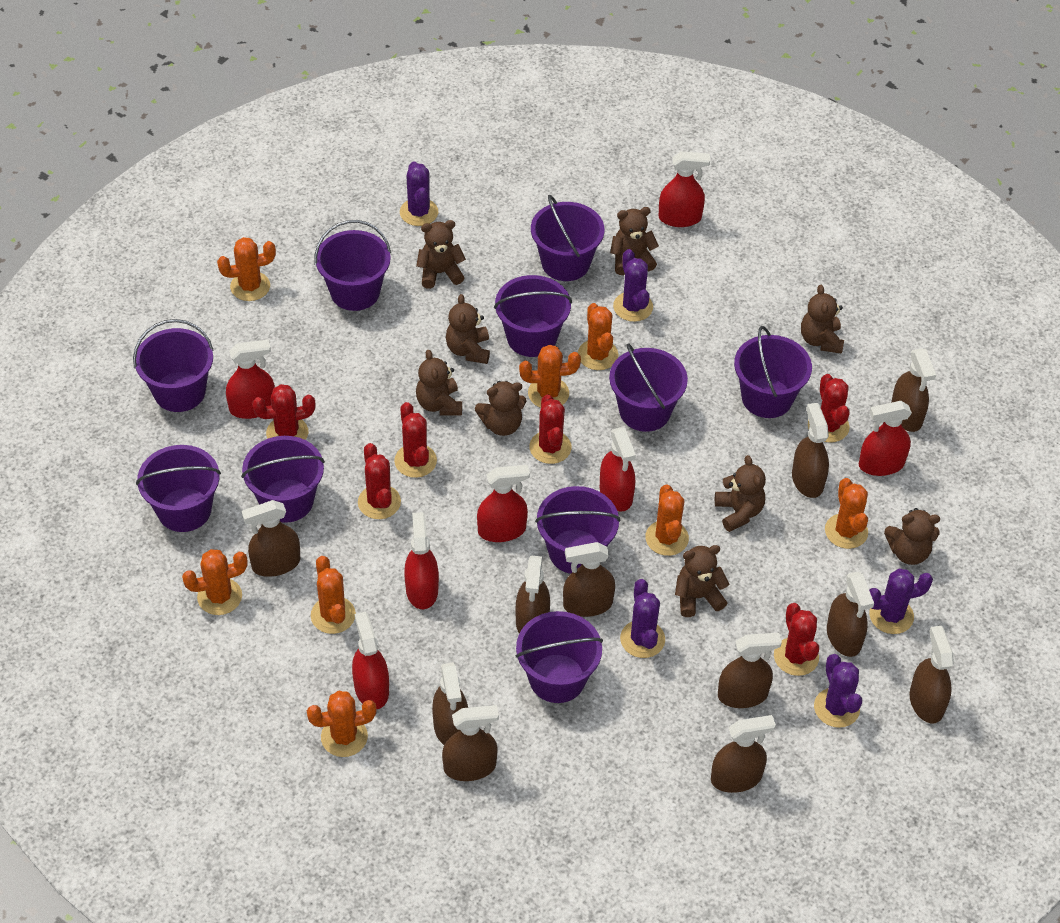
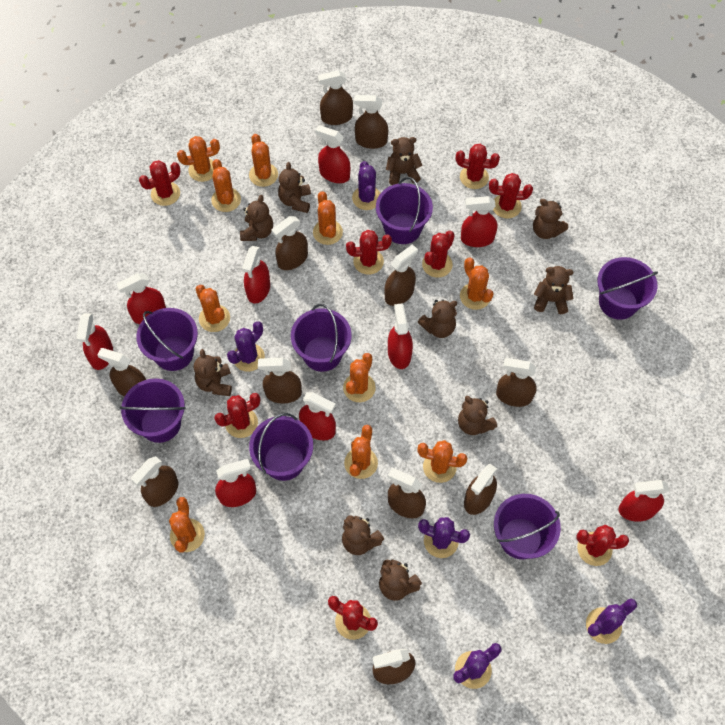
brown teddy bear: [416,220,466,289] [416,350,462,416] [446,294,490,364] [475,381,526,436] [610,207,659,275] [675,545,729,617] [715,455,766,532] [801,285,844,354] [884,508,940,565] = 9 -> [194,349,232,396] [240,195,273,241] [278,162,311,213] [342,515,384,555] [379,560,422,601] [386,137,423,185] [418,299,457,338] [458,396,497,435] [533,199,568,239] [534,266,574,314] = 10
orange cactus: [182,549,248,615] [217,237,276,301] [307,690,377,757] [311,556,356,634] [519,345,581,408] [578,303,618,370] [645,484,689,556] [825,478,868,549] = 8 -> [169,497,205,552] [177,136,220,182] [196,285,230,332] [211,159,241,212] [249,134,278,187] [313,191,343,245] [343,353,376,402] [344,425,378,479] [417,440,467,483] [460,258,494,310] = 10
purple bucket: [133,319,214,412] [136,445,221,532] [241,436,325,523] [315,220,391,311] [494,275,572,357] [516,611,603,703] [531,195,604,281] [535,486,620,574] [609,343,688,432] [734,326,812,418] = 10 -> [119,378,186,443] [136,308,198,371] [249,413,313,481] [291,304,352,372] [376,177,433,244] [494,494,561,559] [598,257,658,320] = 7
red cactus: [252,384,316,440] [358,443,401,519] [394,402,437,478] [529,394,572,464] [774,603,819,676] [808,374,850,443] = 6 -> [139,160,180,206] [214,393,260,438] [328,596,378,640] [346,230,392,275] [422,231,454,278] [456,144,500,189] [489,173,533,218] [577,525,629,566] = 8
red spray bottle: [226,340,275,419] [352,612,389,709] [404,512,439,610] [477,465,530,542] [600,427,636,512] [659,151,710,227] [859,401,912,476] = 7 -> [77,313,113,370] [116,273,166,324] [215,459,256,507] [242,246,270,304] [299,392,336,440] [315,125,350,183] [388,304,413,369] [461,196,497,247] [619,480,669,522] = 9

